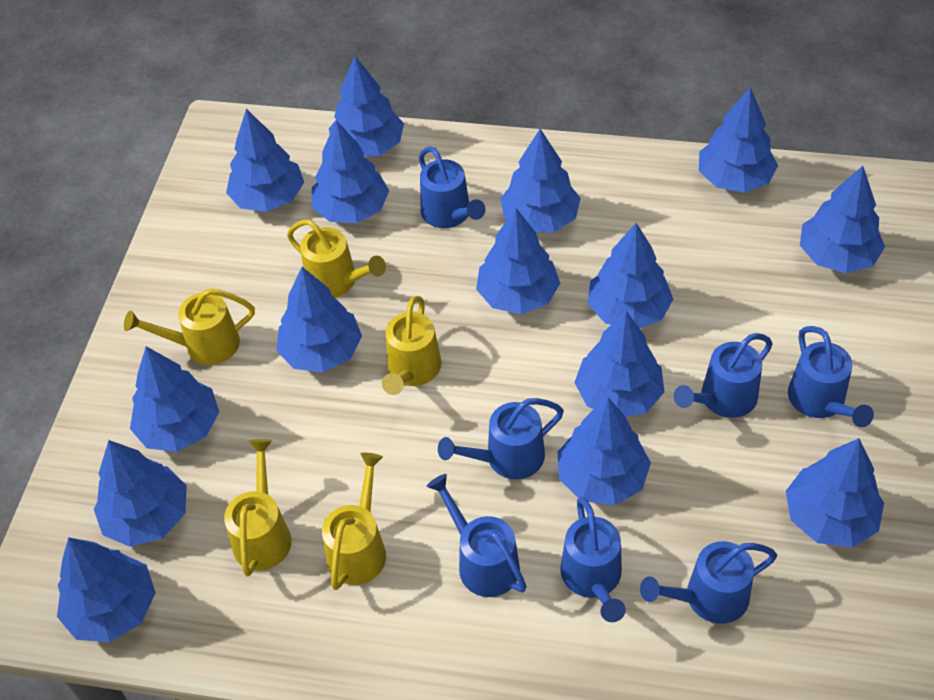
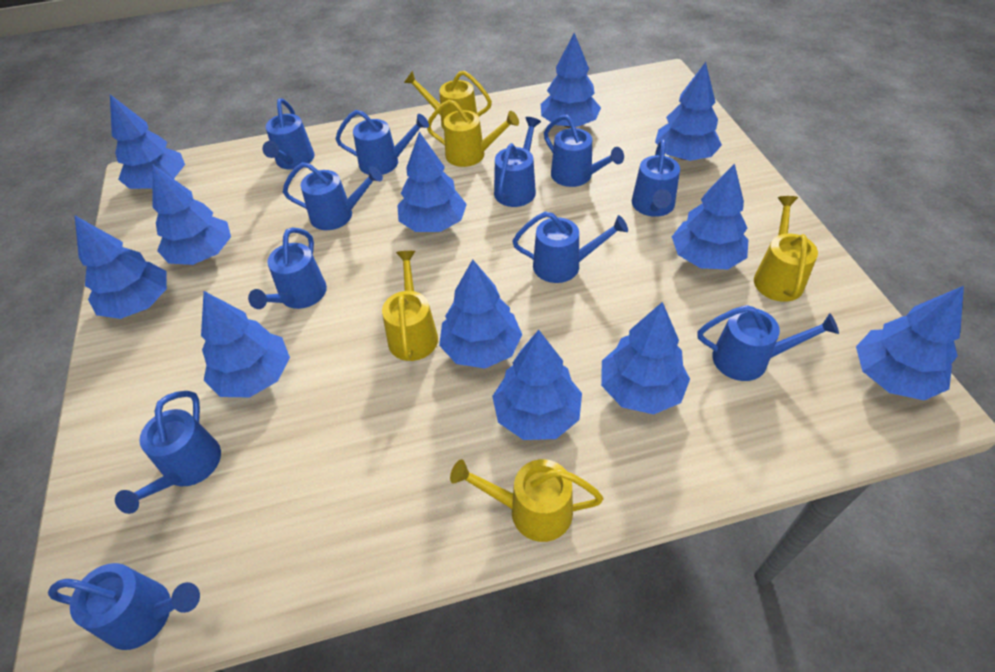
blue tree: [57,537,156,642] [94,440,187,547] [130,346,219,452] [226,109,304,212] [276,267,362,372] [312,120,389,223] [329,56,404,157] [476,208,560,314] [500,129,581,232] [558,397,651,505] [574,311,665,417] [588,223,673,328] [699,87,778,193] [786,438,884,547] [800,166,885,273] = 15 -> [75,216,167,319] [110,95,185,189] [152,164,231,265] [201,291,290,398] [397,132,467,232] [439,259,522,368] [492,330,582,440] [541,33,601,128] [601,302,690,414] [655,62,722,161] [672,163,748,269] [856,286,964,400] = 12
blue watering can: [418,146,486,228] [427,474,527,597] [438,398,564,479] [560,497,626,622] [640,541,777,624] [674,333,772,418] [788,326,874,427] = 7 -> [48,563,200,650] [115,391,221,514] [248,227,327,309] [262,98,314,170] [283,162,383,230] [335,110,429,175] [494,117,541,207] [512,211,628,283] [544,114,624,187] [632,139,680,217] [698,305,839,381] = 11

